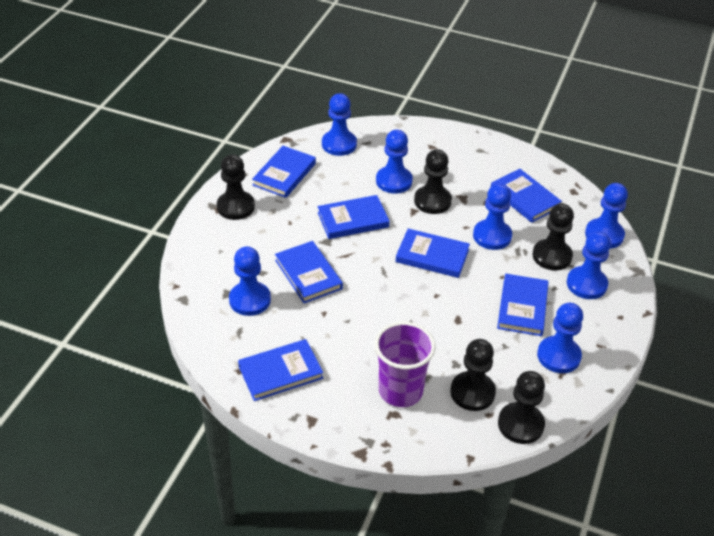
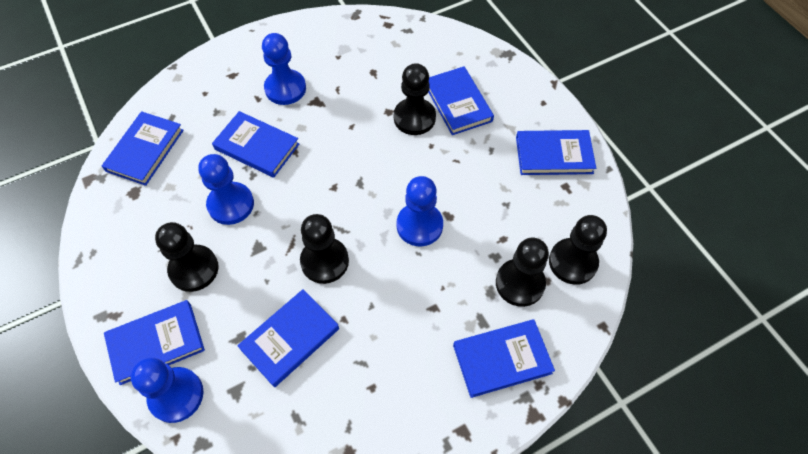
blue pawn: [229,246,271,316] [322,93,357,156] [376,130,413,194] [473,184,512,250] [537,303,583,373] [567,231,611,299] [585,183,628,249] = 7 -> [130,358,203,423] [198,154,254,225] [262,33,306,105] [397,176,443,246] = 4
purple cup: [375,322,436,407] = 1 -> none = 0

